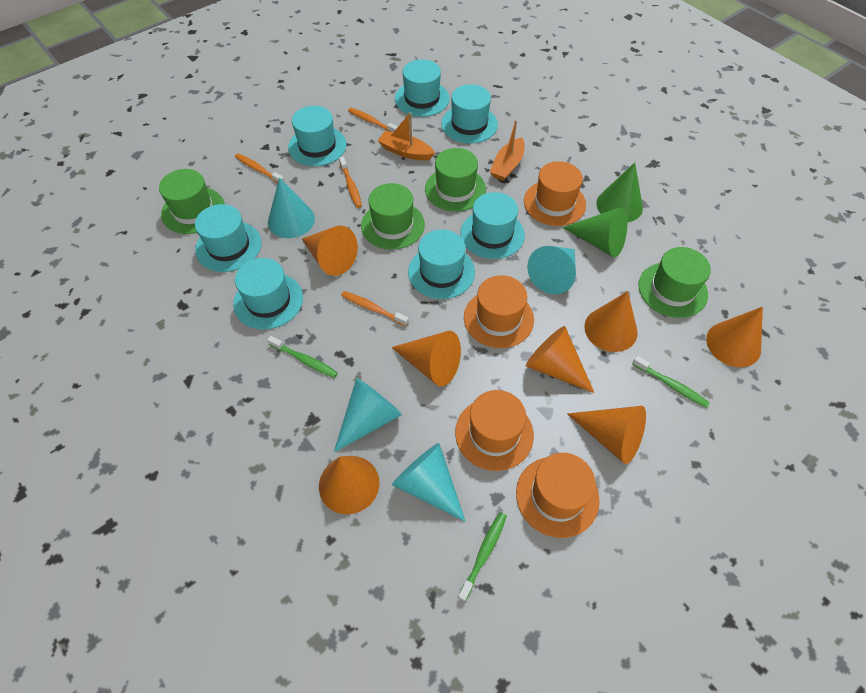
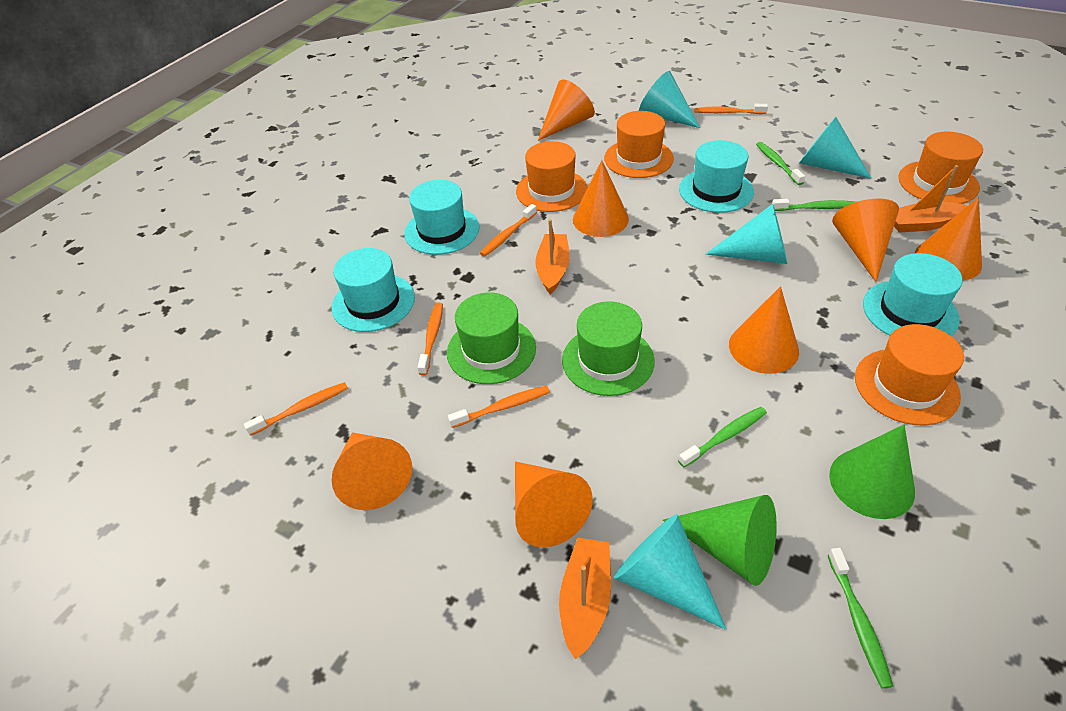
green hat: [159,169,225,234] [361,183,425,250] [425,148,486,212] [639,247,711,318] = 4 -> [447,293,536,384] [562,301,655,396] = 2
green toothbrush: [267,336,338,378] [458,512,507,602] [632,356,710,408] = 3 -> [678,407,767,467] [756,142,805,185] [772,199,856,211] [828,548,893,689] = 4
orange boat: [377,112,435,160] [490,120,525,181] = 2 -> [536,219,570,294] [559,538,611,660] [894,165,968,233] = 3
orange toothbrush: [235,153,285,183] [339,157,362,208] [341,291,409,326] [348,108,398,132] = 4 -> [244,382,348,436] [417,303,443,375] [448,386,550,428] [480,204,537,257] [695,104,768,114] = 5
turquoise hat: [195,204,262,272] [233,258,303,330] [288,106,346,166] [395,59,449,117] [408,230,475,299] [441,84,498,144] [460,192,525,259] = 7 -> [331,248,415,332] [404,180,480,255] [679,140,754,213] [863,253,963,336] = 4

